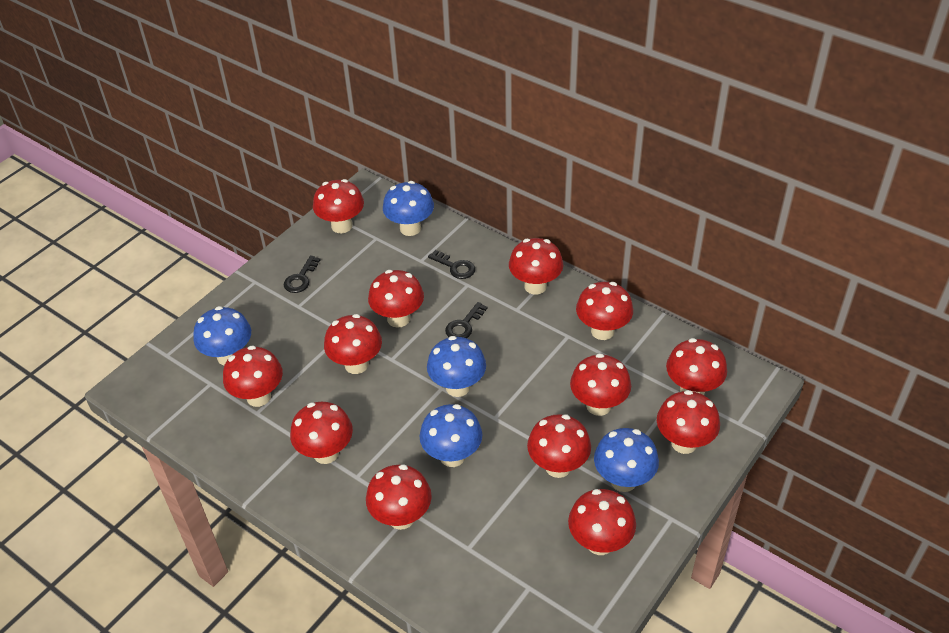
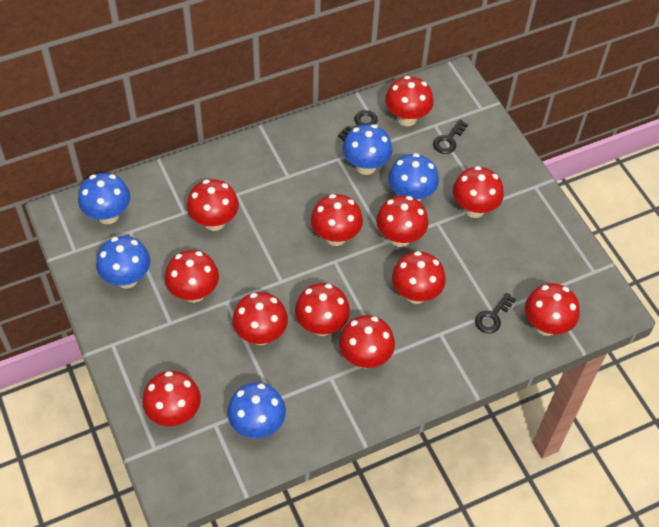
red mushroom: [223,345,283,407] [290,402,353,464] [313,179,364,233] [324,314,382,374] [366,464,432,530] [368,270,424,328] [509,238,563,295] [527,414,591,478] [568,489,636,555] [570,353,631,416] [576,282,633,340] [657,390,720,454] [666,338,727,395] = 13 -> [142,371,201,426] [165,250,219,303] [187,179,239,231] [232,292,288,345] [295,283,350,336] [311,194,363,246] [339,315,395,369] [376,196,428,247] [385,76,434,126] [392,251,446,304] [453,166,504,218] [525,283,580,336] = 12

